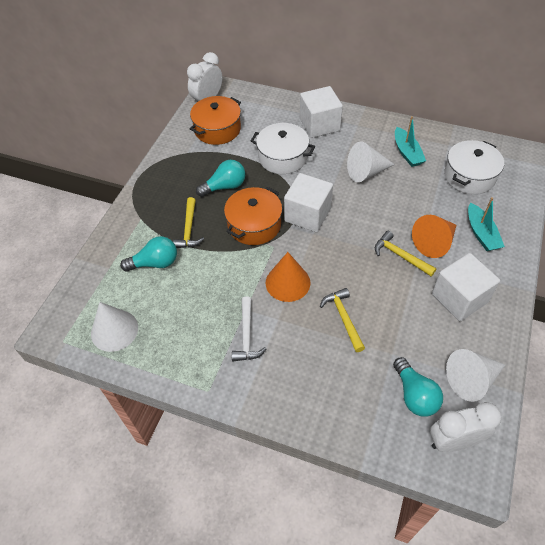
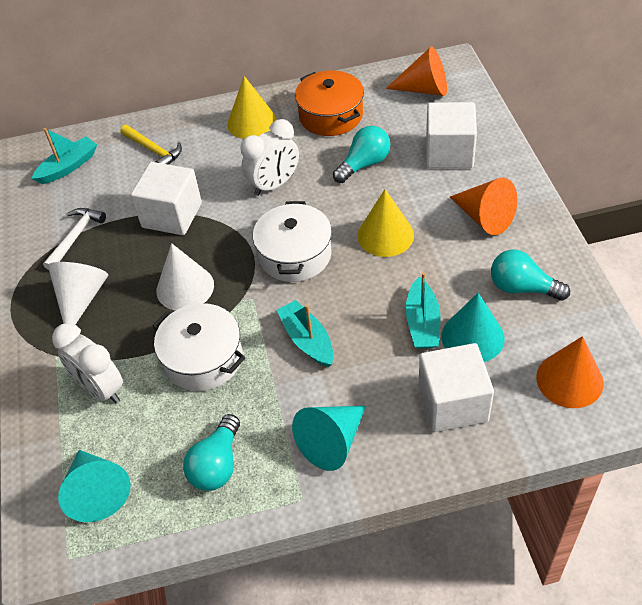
orange cone: [266,252,310,302] [412,215,457,258] = 2 -> [386,47,447,96] [450,178,518,235] [536,336,604,408] = 3
orange pot: [190,96,241,145] [224,187,282,245] = 2 -> [295,71,364,136] = 1
turquoise boat: [395,116,426,167] [468,197,505,251] = 2 -> [31,128,97,184] [276,300,333,367] [406,273,441,349] = 3
turquoise cone: none = 0 -> [58,450,131,522] [292,406,366,471] [441,293,505,362] = 3
white cone: [91,302,138,352] [347,142,395,182] [446,349,505,402] = 3 -> [48,262,108,325] [156,243,214,311] = 2
yellow cone: none = 0 -> [227,76,277,139] [357,189,414,257] = 2
yellow hammer: [173,197,204,248] [320,288,365,352] [375,231,437,276] = 3 -> [120,125,182,165] = 1

